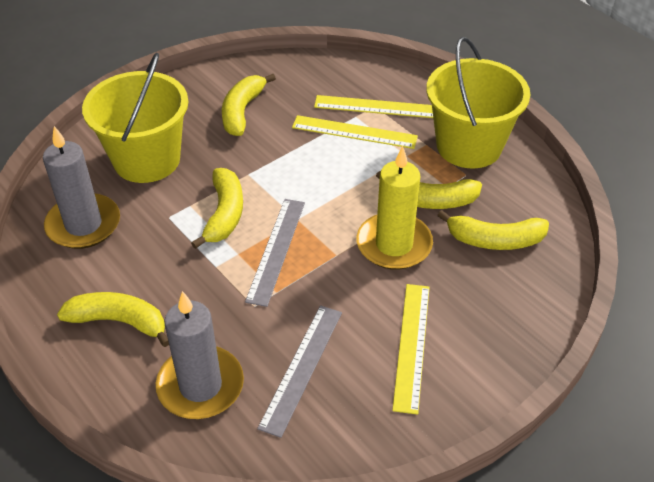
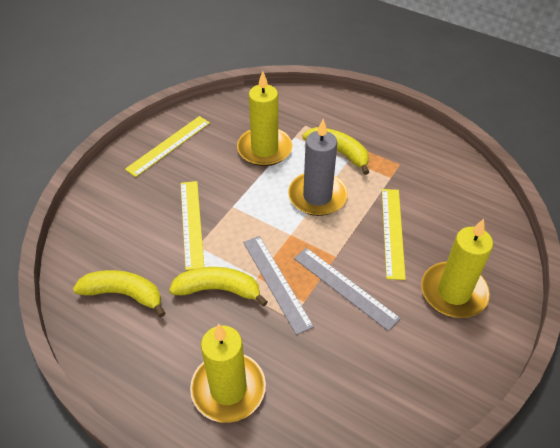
grey candle: [43,126,120,249] [156,291,244,419] = 2 -> [288,119,348,216] = 1
yellow banana: [57,292,169,347] [191,168,243,249] [222,74,276,136] [376,171,482,209] [437,210,549,250] = 5 -> [73,270,165,317] [169,267,268,306] [302,127,369,175] = 3
yellow bucket: [82,53,188,183] [426,37,530,169] = 2 -> none = 0
yellow candle: [357,146,433,270] = 1 -> [190,323,266,423] [237,71,292,166] [421,219,493,318] = 3

